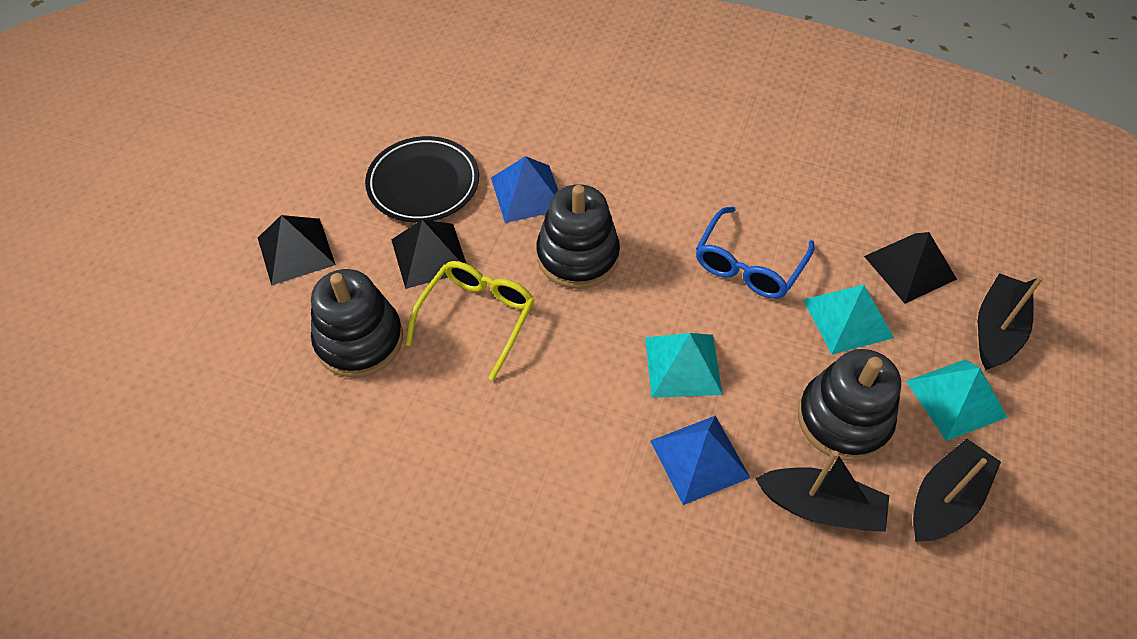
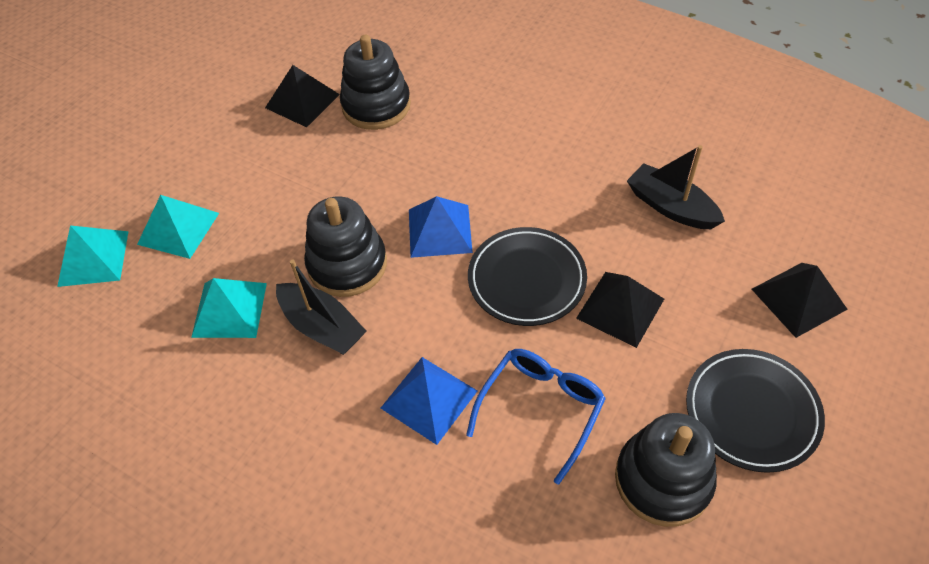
black boat: [755,451,889,532] [913,438,1001,541] [978,273,1043,370] = 3 -> [276,259,367,355] [627,145,725,229] = 2
black plate: [365,136,479,222] = 1 -> [468,227,587,326] [686,349,825,473] = 2
yellow glasses: [406,261,535,381] = 1 -> none = 0

